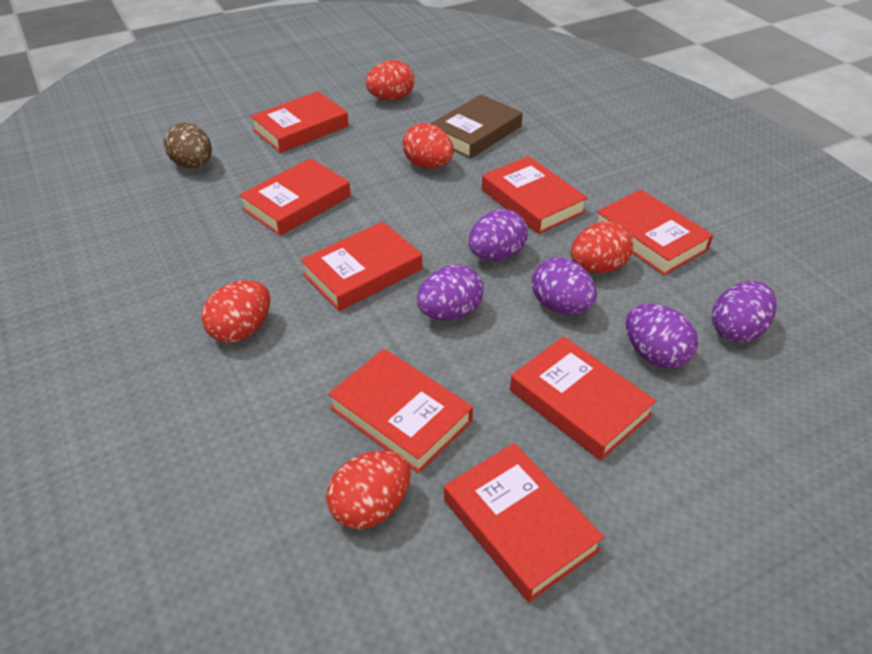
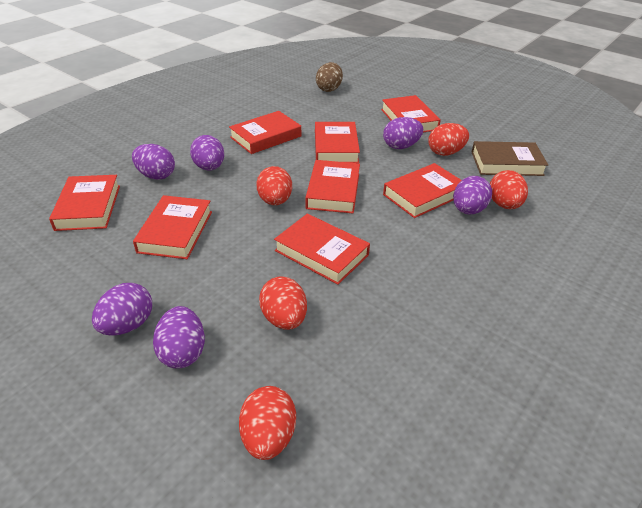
purple egg: [417,264,484,321] [468,209,528,261] [532,257,597,315] [626,304,698,369] [712,281,777,343] = 5 -> [92,283,152,336] [132,144,175,180] [153,306,205,369] [190,135,224,170] [383,117,423,149] [453,176,492,214] = 6

